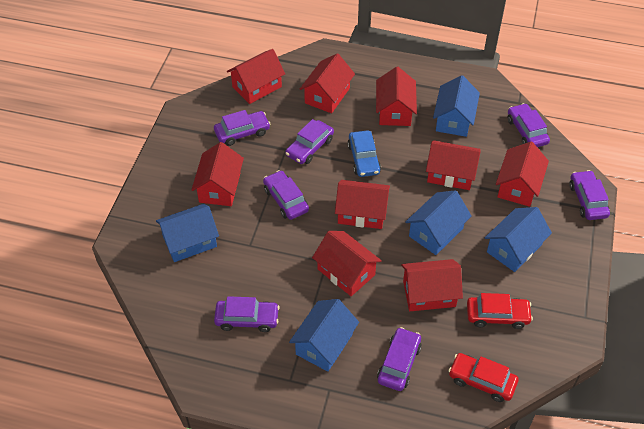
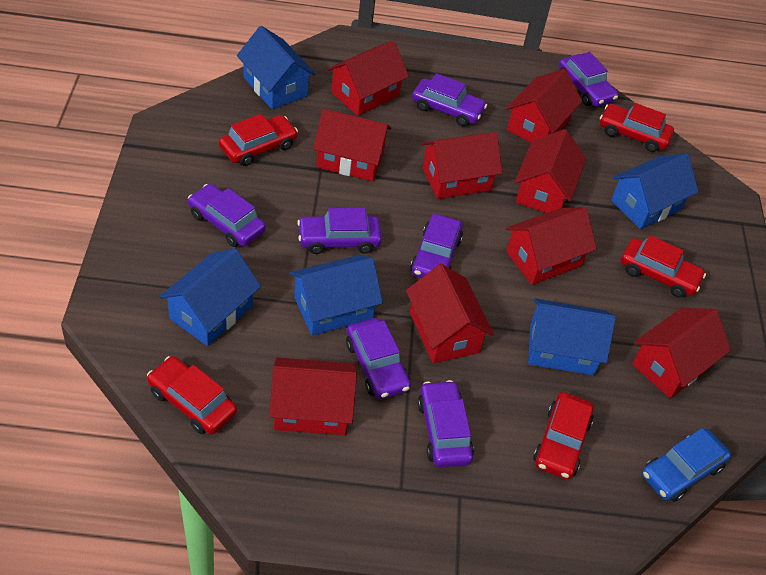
red car: [449,353,519,402] [467,293,533,329] = 2 -> [147,356,237,434] [219,114,298,166] [533,392,594,480] [600,103,674,152] [621,235,706,298] = 5

